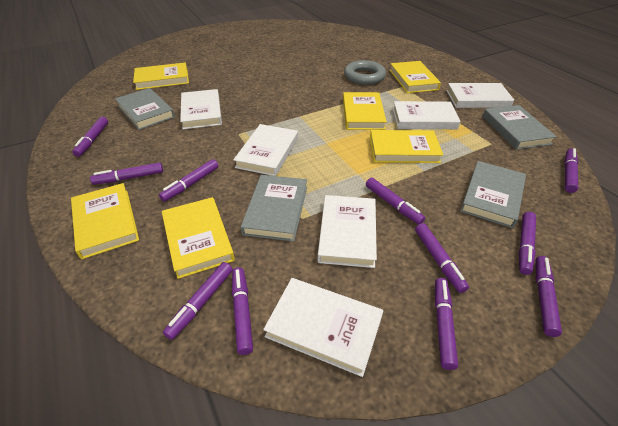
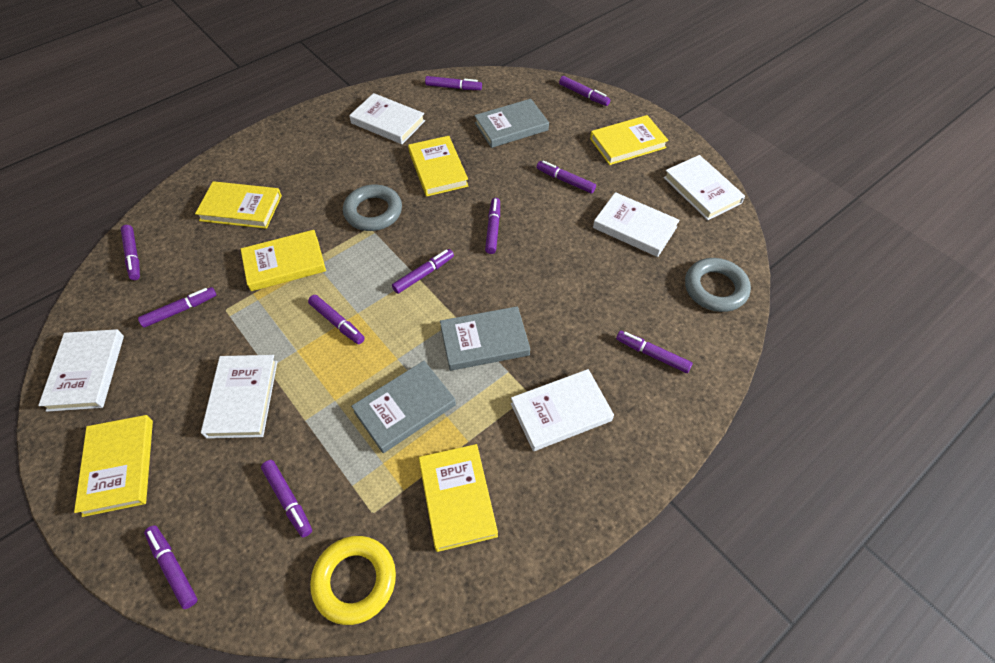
grey book: [115,88,175,130] [241,175,307,242] [460,161,526,228] [483,105,557,150] = 4 -> [351,361,456,453] [440,306,530,371] [474,99,549,148] = 3
grey ring: [344,60,386,85] = 1 -> [343,185,402,231] [685,258,751,312] = 2
yellow ring: none = 0 -> [310,536,396,625] = 1

